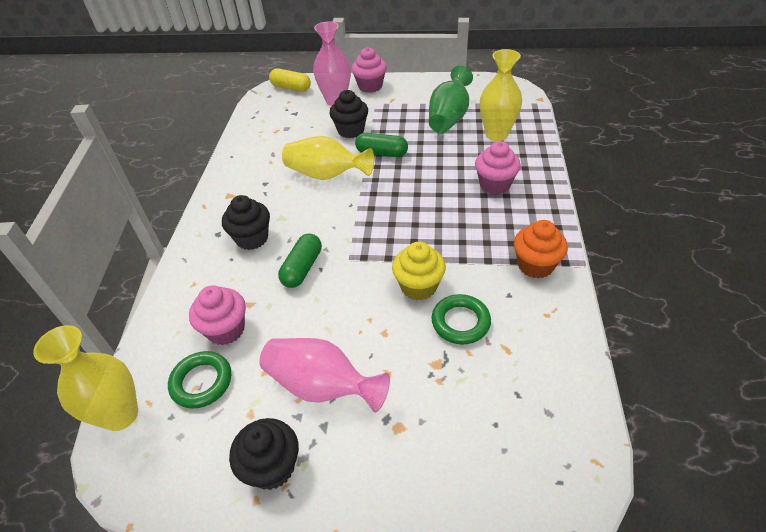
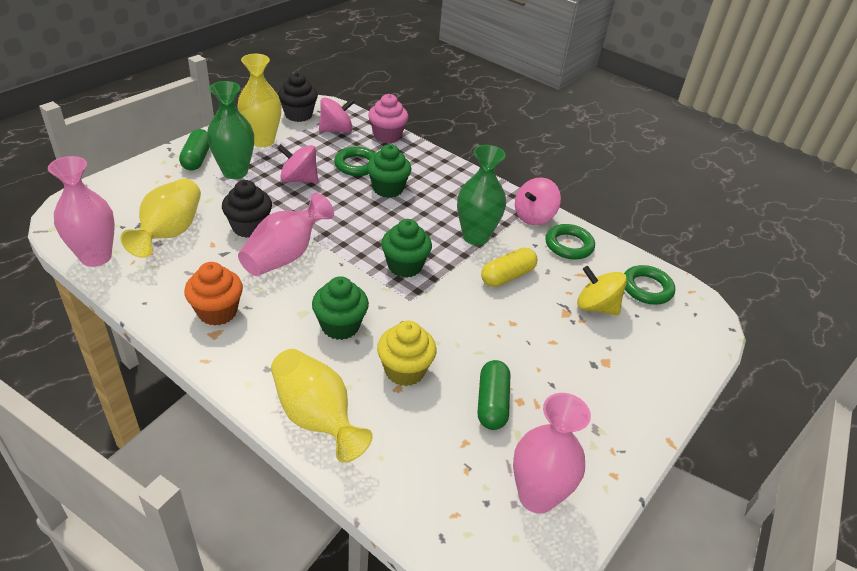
black cupcake: [222,195,270,250] [229,418,299,490] [329,90,368,138] = 3 -> [222,180,272,238] [278,73,318,122] = 2
green cupcake: none = 0 -> [312,276,369,340] [367,144,412,198] [381,219,432,278] = 3
green ring: [168,351,231,409] [431,294,491,344] = 2 -> [334,147,376,176] [545,224,595,260] [624,265,675,305] = 3
green vase: [429,66,473,133] = 1 -> [207,81,254,179] [457,145,506,245] = 2
pink cupcake: [189,286,246,345] [351,47,387,93] [475,141,521,194] = 3 -> [368,94,409,143] = 1
pink spinning top: none = 0 -> [277,144,318,183] [319,97,355,133] [515,177,561,225] = 3
pink vase: [259,338,390,413] [313,21,351,106] = 2 -> [48,156,115,267] [238,193,334,276] [513,393,591,514] = 3
yellow spinning top: none = 0 -> [577,266,627,316] = 1

